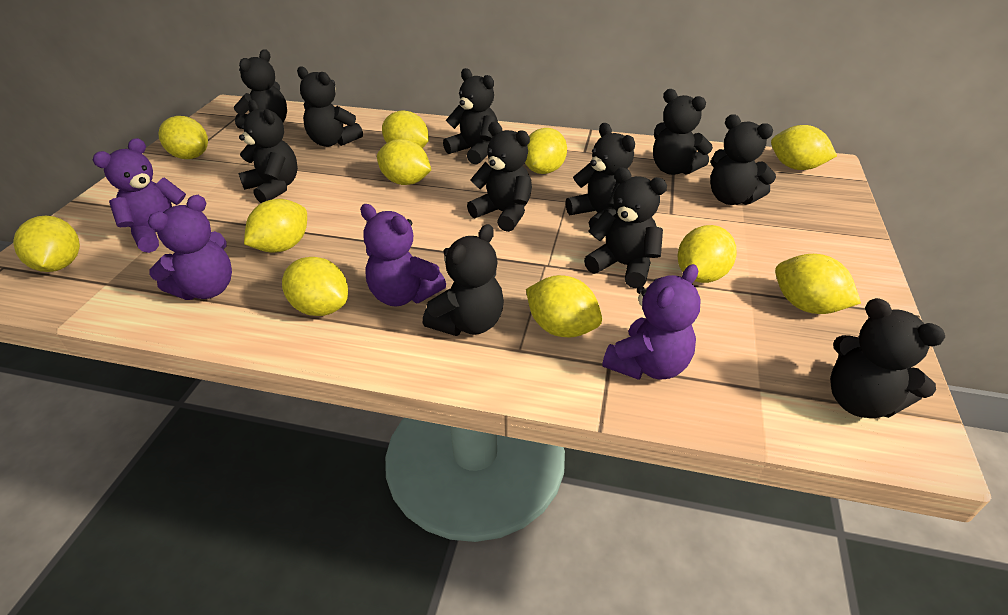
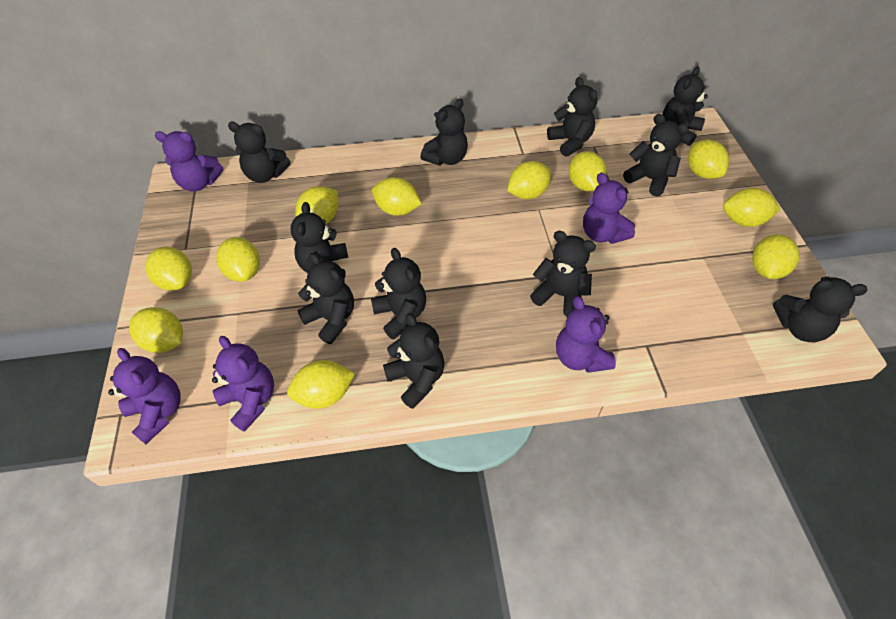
purple teddy bear: [93,138,186,253] [148,195,232,300] [360,204,446,306] [603,264,701,380] = 4 -> [108,348,181,444] [155,131,223,192] [212,336,274,432] [556,296,616,373] [583,173,635,244] = 5

